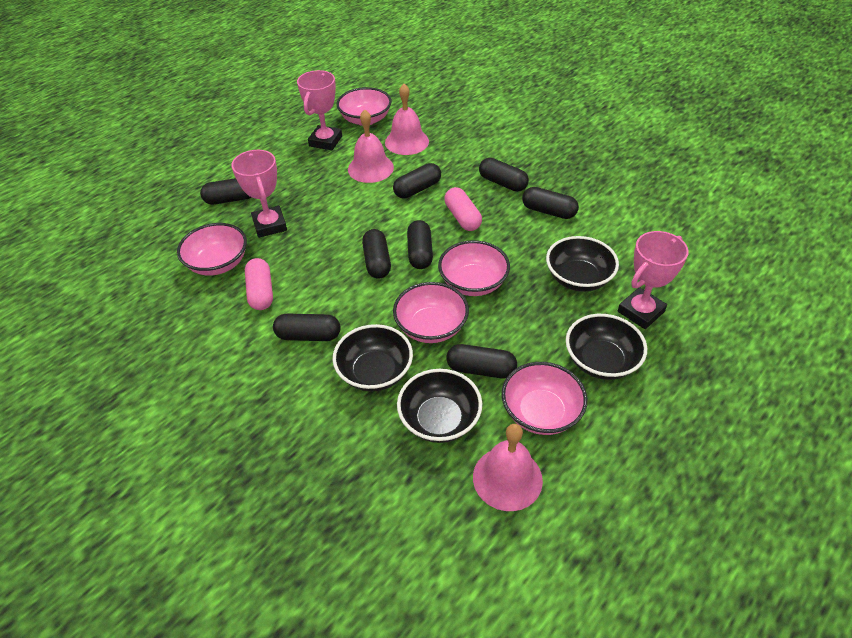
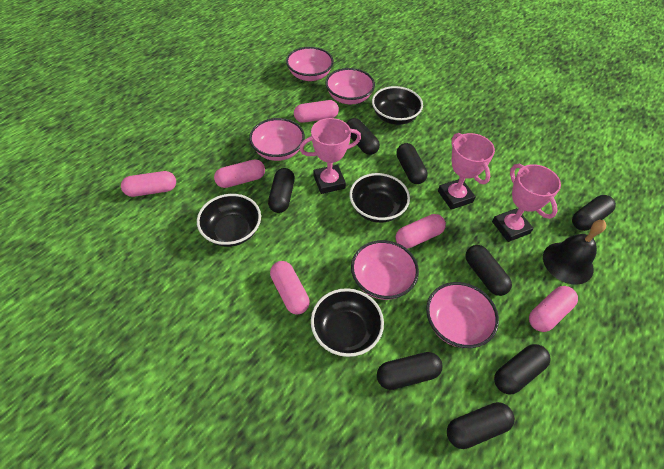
black bell: none = 0 -> [543,220,606,285] = 1
pink bell: [348,110,394,183] [385,84,429,155] [473,424,543,511] = 3 -> none = 0
pink capsule: [245,258,273,310] [444,187,482,231] = 2 -> [121,171,176,197] [214,159,265,188] [270,261,310,315] [294,100,339,123] [396,214,446,249] [529,286,578,332] = 6

